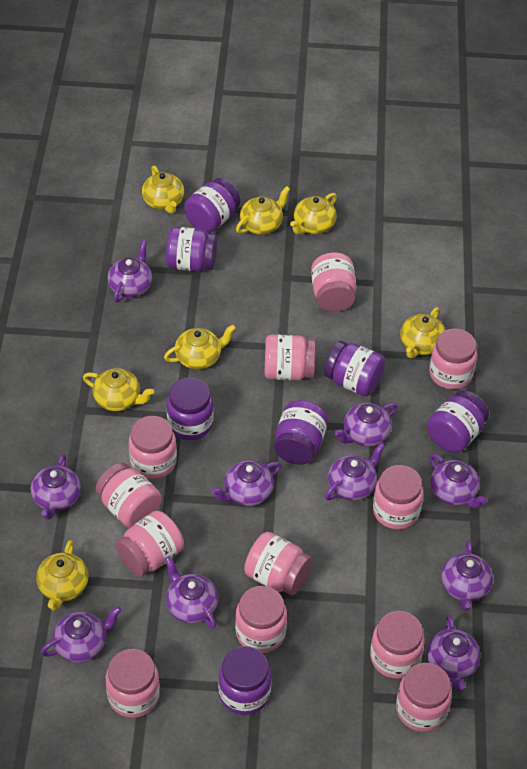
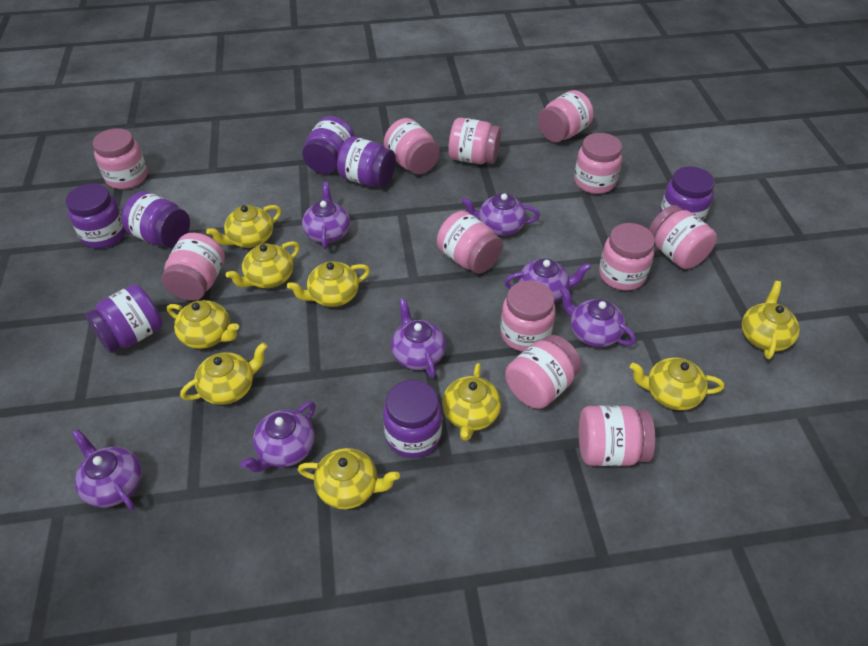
purple teapot: [31,454,81,519] [41,606,121,663] [107,240,152,302] [165,556,218,629] [211,460,282,506] [325,443,385,501] [334,403,397,446] [427,615,480,691] [430,454,487,509] [441,540,493,611] = 10 -> [72,429,142,510] [241,401,316,472] [302,182,350,249] [391,298,446,378] [461,193,540,236] [504,259,591,303] [560,287,636,347] = 7
yellow teapot: [36,540,89,611] [83,368,154,411] [142,165,184,214] [164,325,236,370] [236,186,290,235] [290,193,337,234] [400,307,445,359] = 7 -> [167,300,239,349] [180,343,267,405] [206,205,281,248] [226,241,300,288] [287,261,370,307] [298,448,400,509] [442,363,501,441] [630,357,724,410] [742,281,800,359] = 9

